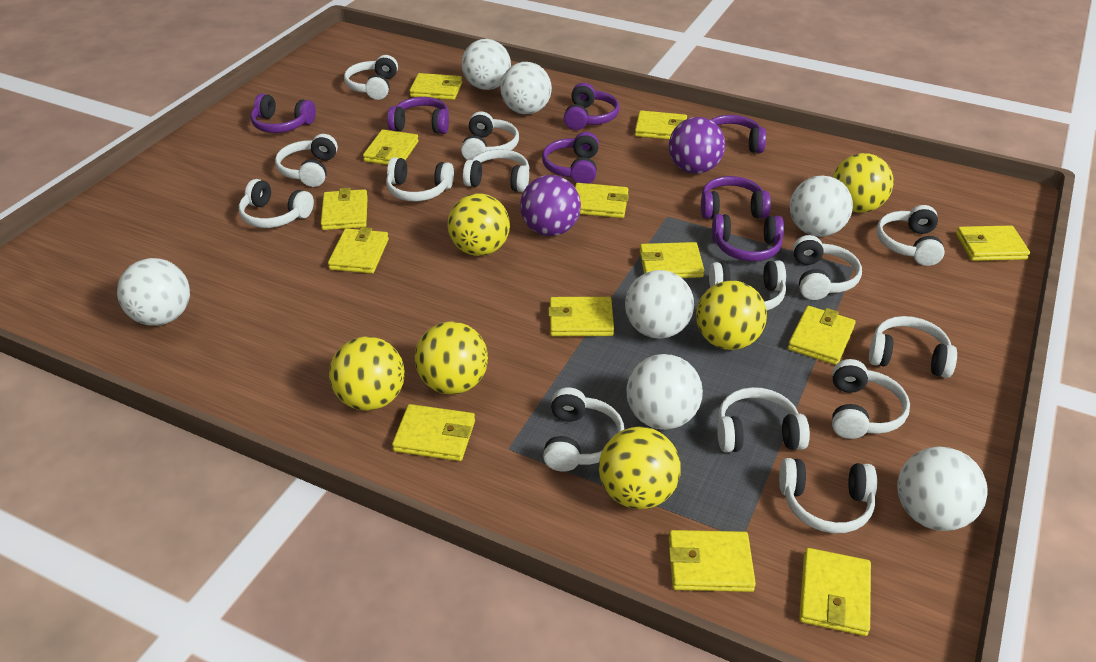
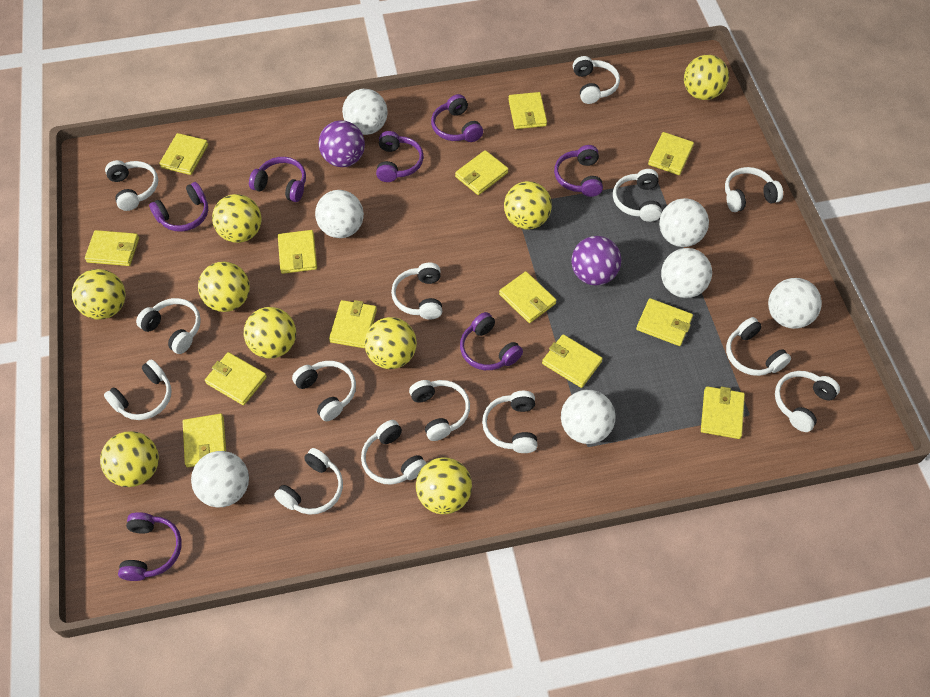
yellow ball: [329,337,405,411] [415,321,488,394] [448,193,510,256] [599,427,681,509] [696,280,767,350] [833,153,894,213] = 6 -> [72,269,126,320] [100,431,159,487] [198,262,250,312] [212,194,262,243] [244,307,296,359] [364,317,417,369] [416,458,472,514] [504,181,552,230] [684,55,729,100] = 9

